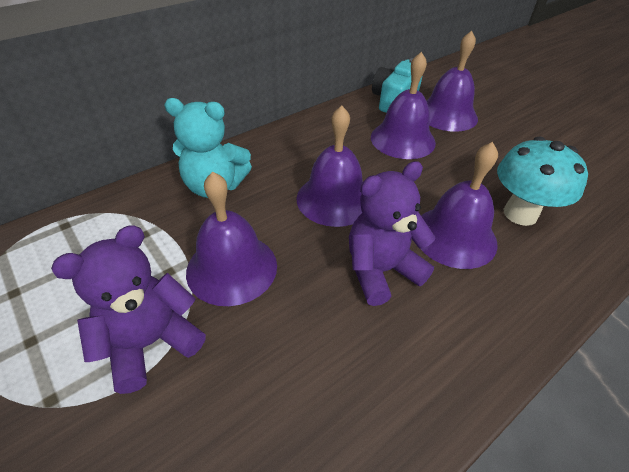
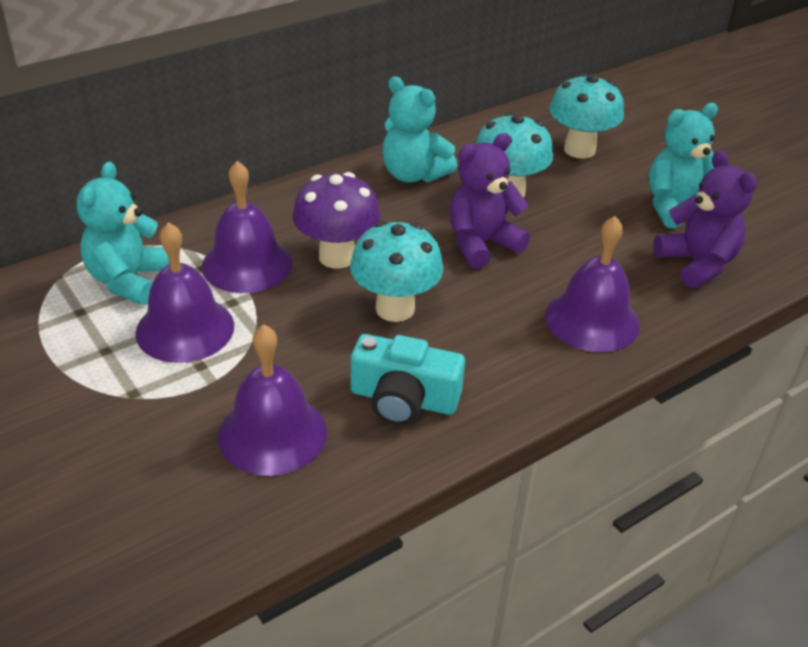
purple bell: [186,172,277,306] [296,106,363,227] [371,52,436,159] [421,142,498,269] [427,31,478,132] = 5 -> [135,222,234,363] [202,161,292,293] [218,324,327,476] [545,216,640,352] = 4
purple mushroom: none = 0 -> [293,172,381,269] = 1
turquoise mushroom: [497,136,588,226] = 1 -> [350,221,443,322] [476,112,553,198] [549,73,624,159] = 3
turquoise teddy bear: [164,98,252,198] = 1 -> [77,162,170,305] [382,76,457,183] [649,103,718,228] = 3

